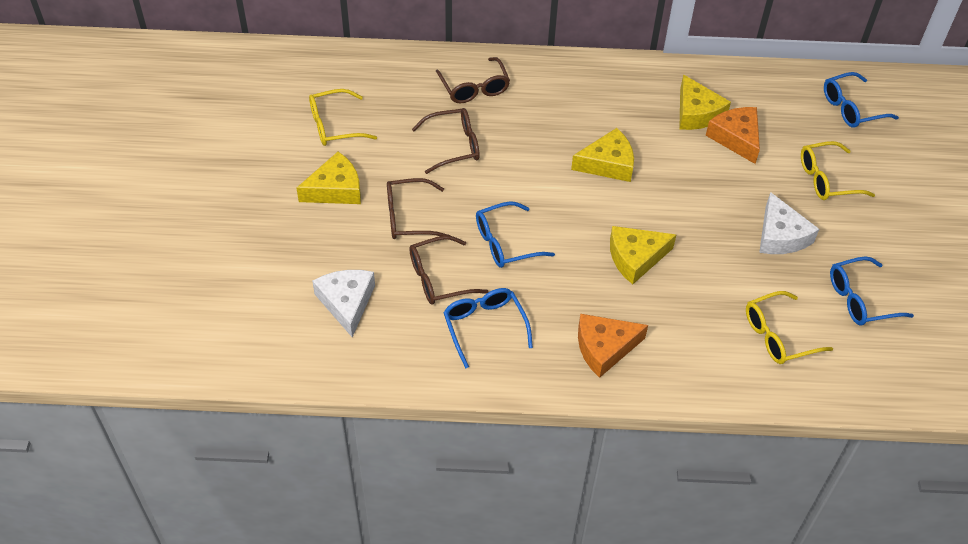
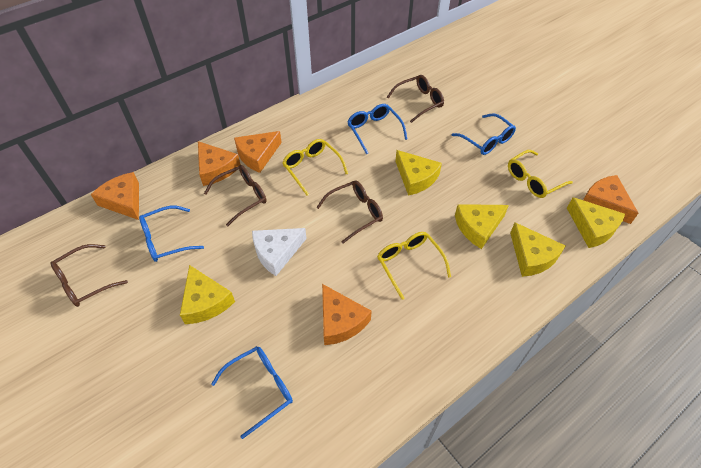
orange cheese: [578,314,648,378] [706,107,760,164] = 2 -> [91,172,139,220] [198,141,241,186] [234,131,282,173] [322,284,372,345] [583,175,638,224] = 5
white cheese: [312,270,375,337] [759,192,819,254] = 2 -> [252,228,307,276] = 1
yellow cheese: [296,152,361,204] [571,128,634,182] [610,226,677,284] [679,74,731,130] = 4 -> [180,265,235,324] [395,150,442,196] [455,204,509,249] [510,222,565,277] [567,197,625,248] = 5

